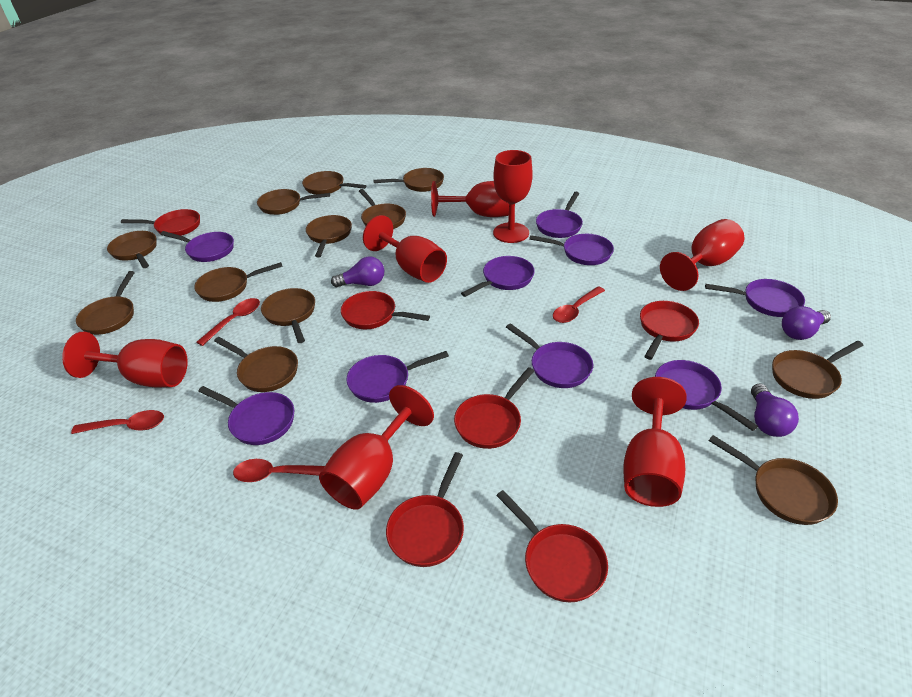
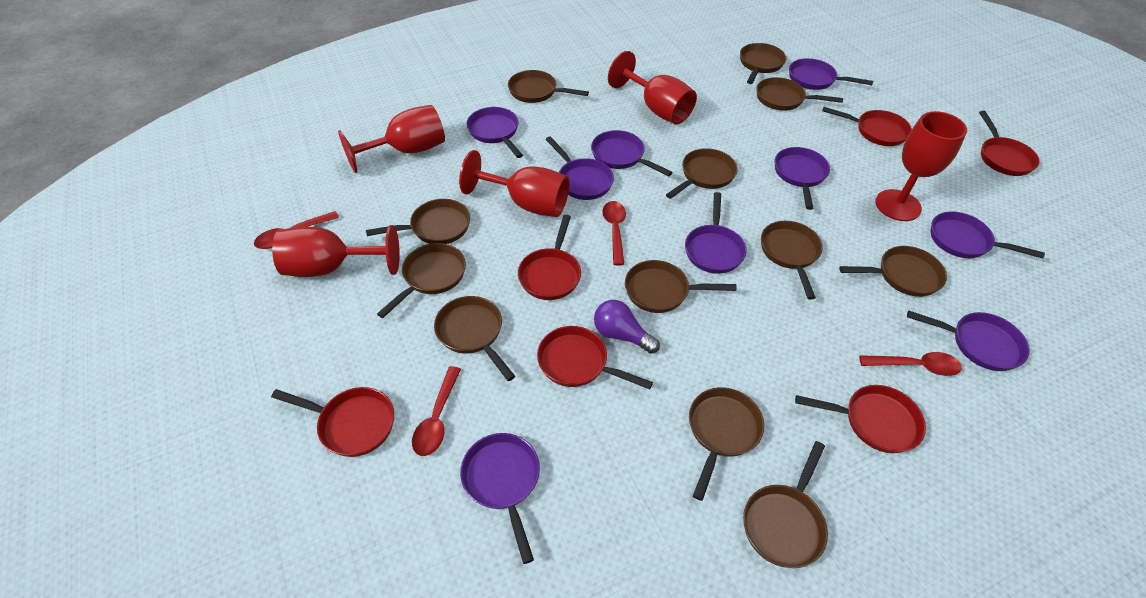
purple light bulb: [331,256,384,287] [751,384,799,437] [782,306,831,340] = 3 -> [594,300,660,354] = 1
red goblet: [62,332,188,387] [319,385,434,510] [363,215,447,283] [431,181,509,217] [493,150,533,243] [623,377,687,507] [660,219,745,291] = 7 -> [272,225,400,277] [338,105,445,173] [459,150,569,217] [608,51,697,124] [875,111,967,221] = 5

